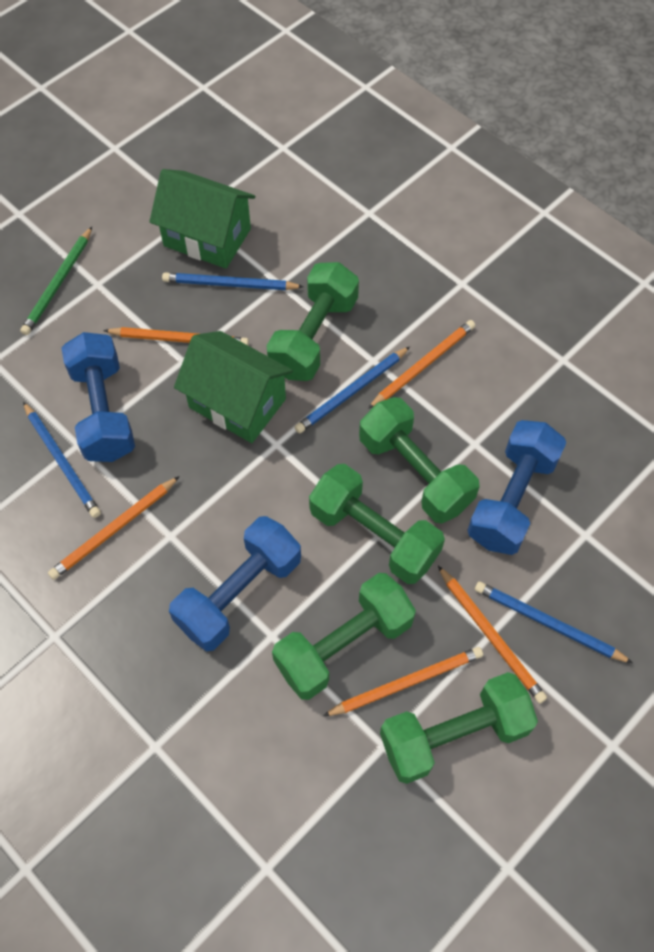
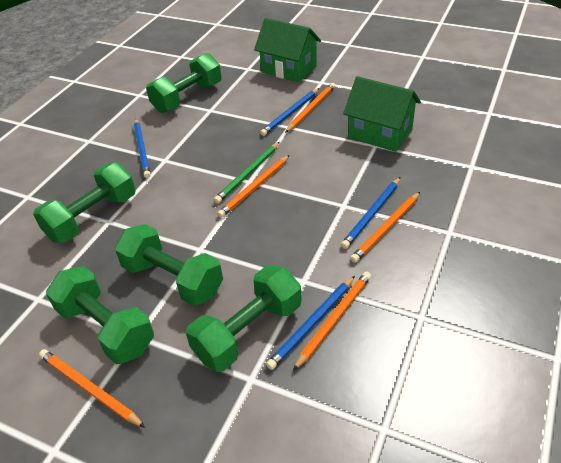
blue dumbbell: [62,332,135,462] [169,516,301,651] [467,420,566,555] = 3 -> none = 0

